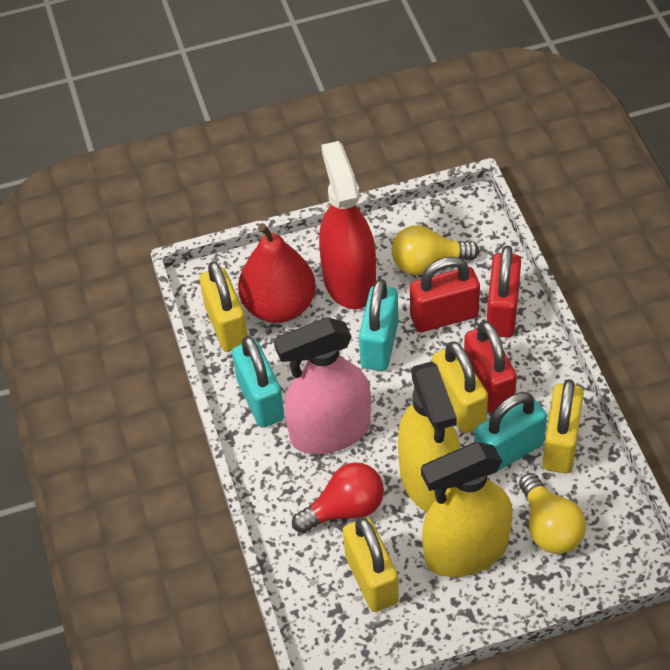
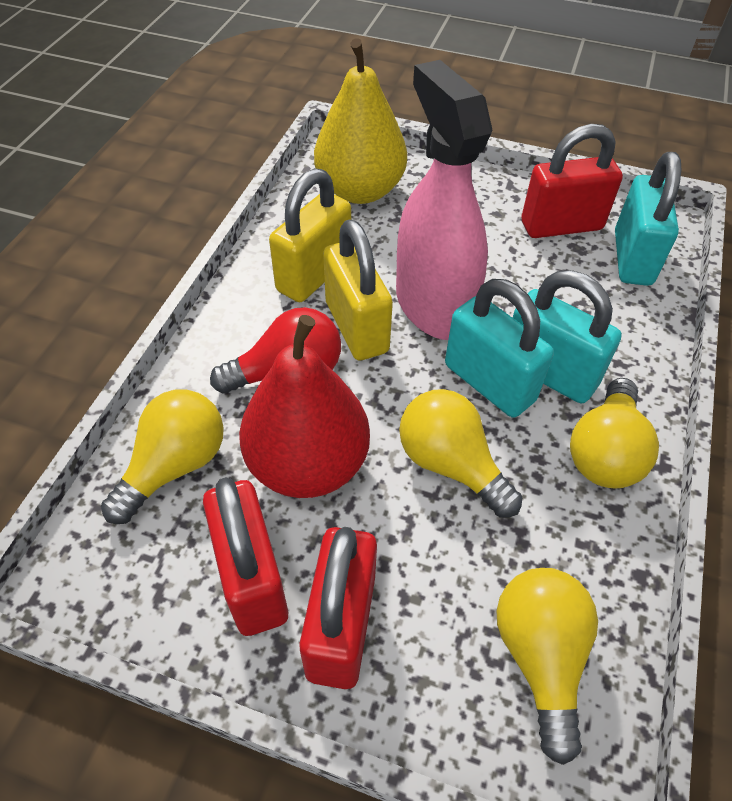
red spray bottle: [319,141,376,309] = 1 -> none = 0
yellow light bulb: [392,225,479,275] [519,473,586,554] = 2 -> [101,389,224,524] [399,389,523,518] [497,568,598,765] [570,378,659,488] = 4
yellow padlock: [199,261,248,352] [343,517,399,612] [432,341,488,433] [543,379,584,474] = 4 -> [269,168,351,302] [323,220,393,361] = 2
yellow pear: none = 0 -> [314,38,407,204] = 1
yellow spray bottle: [398,361,460,512] [421,442,512,577] = 2 -> none = 0

